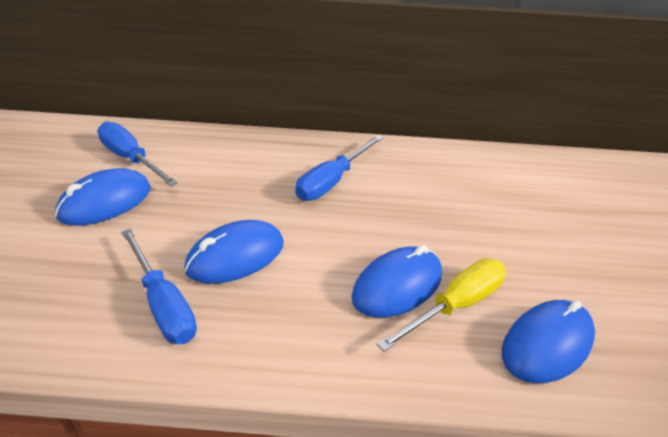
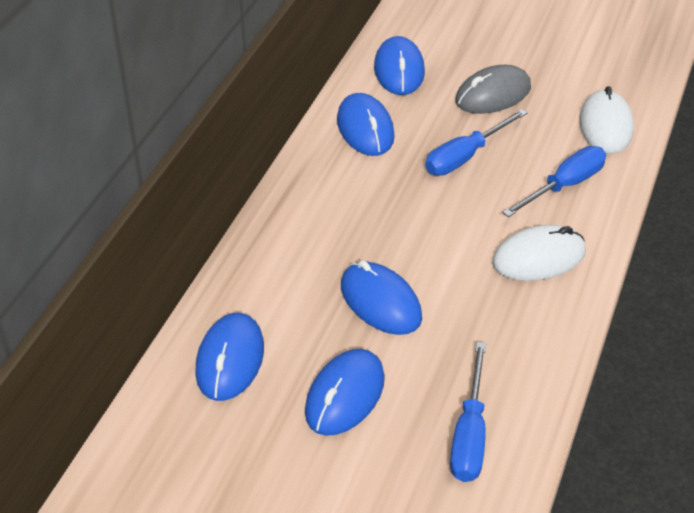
blue mouse: [55,168,151,226] [184,220,284,284] [351,245,442,318] [502,300,595,383] = 4 -> [195,313,264,401] [305,349,385,436] [337,93,395,156] [341,260,422,335] [374,36,425,95] = 5
grey mouse: none = 0 -> [455,65,531,114] = 1
white mouse: none = 0 -> [492,225,586,281] [579,86,634,154] = 2
yellow screwdriver: [377,259,506,352] = 1 -> none = 0

